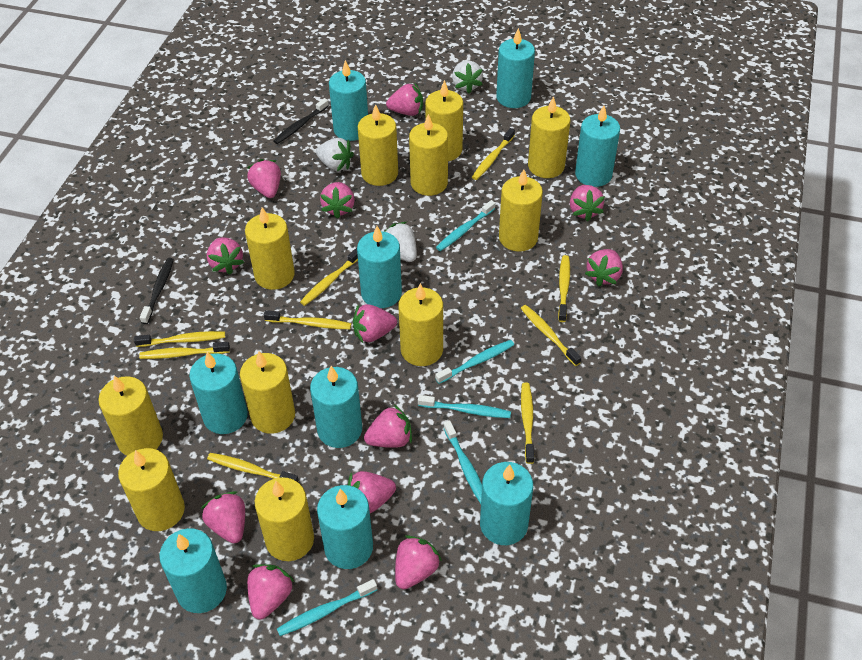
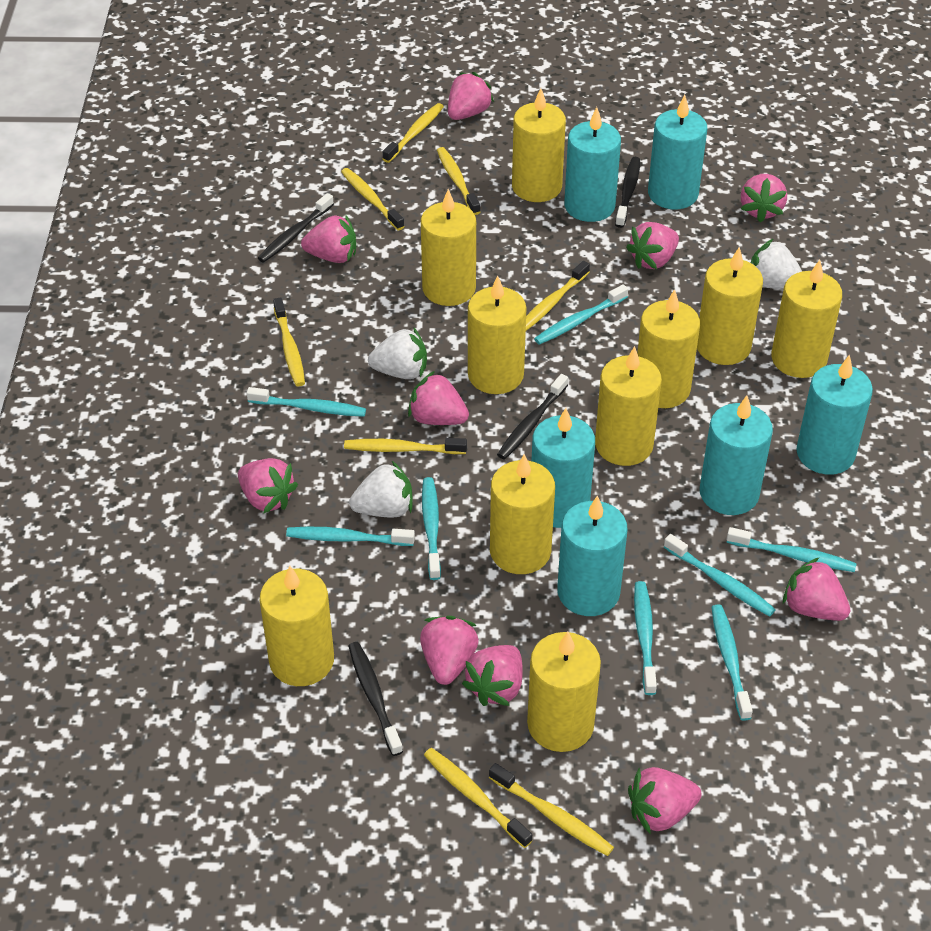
black toothbrush: [140,258,174,324] [274,98,329,144] = 2 -> [258,193,334,262] [348,642,403,756] [497,374,568,460] [615,157,640,228] = 4
pink strawberry: [201,491,245,543] [207,237,244,275] [247,159,281,198] [247,564,295,620] [320,182,355,219] [347,471,396,513] [353,304,397,343] [364,405,412,448] [386,84,423,116] [395,535,442,589] [570,185,605,222] [585,249,623,287] = 12 -> [238,458,298,514] [301,214,356,263] [408,371,469,425] [420,616,479,685] [448,72,494,120] [462,645,522,706] [626,222,679,269] [628,767,702,835] [741,174,787,222] [783,557,850,621] = 10
turquoise candle: [159,528,227,613] [189,352,248,434] [310,366,362,448] [317,485,373,569] [329,60,368,141] [357,226,402,308] [480,462,533,545] [496,28,535,108] [575,106,620,187] = 9 -> [531,408,595,528] [557,495,628,616] [564,107,621,222] [648,95,707,209] [700,396,773,515] [796,355,873,475] = 6
turquoise toothbrush: [277,579,377,636] [418,395,511,418] [435,340,514,384] [436,200,495,251] [443,420,482,504] = 5 -> [247,387,366,417] [286,527,415,546] [422,477,441,580] [534,284,628,345] [634,581,657,695] [664,534,776,617] [711,604,753,721] [727,527,857,572] = 8
yellow candle: [98,376,163,456] [118,448,185,531] [240,351,295,434] [245,207,295,290] [255,477,314,561] [358,104,398,186] [398,283,443,366] [409,114,448,196] [425,80,463,161] [499,169,543,252] [528,96,570,178] = 11 -> [260,566,334,686] [421,189,476,306] [468,276,527,394] [490,454,555,574] [512,88,566,202] [527,632,601,752] [595,346,662,466] [637,289,700,408] [697,247,763,365] [771,260,842,378] = 10
yellow toothbrush: [134,331,225,347] [139,342,230,359] [207,453,299,482] [264,310,351,329] [300,248,358,306] [472,128,515,180] [521,305,581,366] [521,383,534,464] [558,255,570,322] = 9 -> [273,297,305,386] [341,168,404,230] [344,438,467,454] [383,103,444,163] [424,748,532,848] [437,147,480,215] [489,763,614,856] [526,261,590,331] = 8

